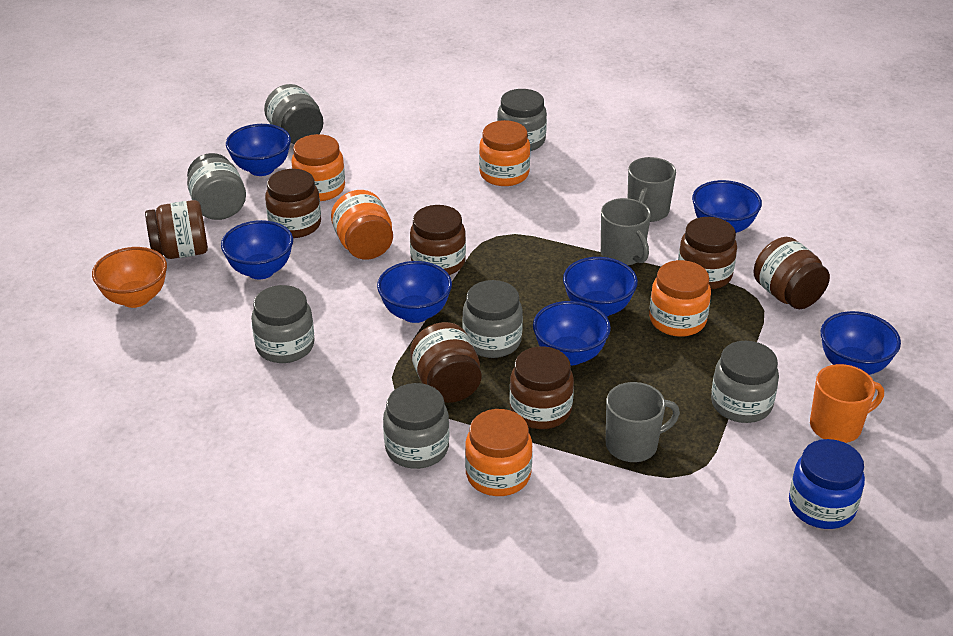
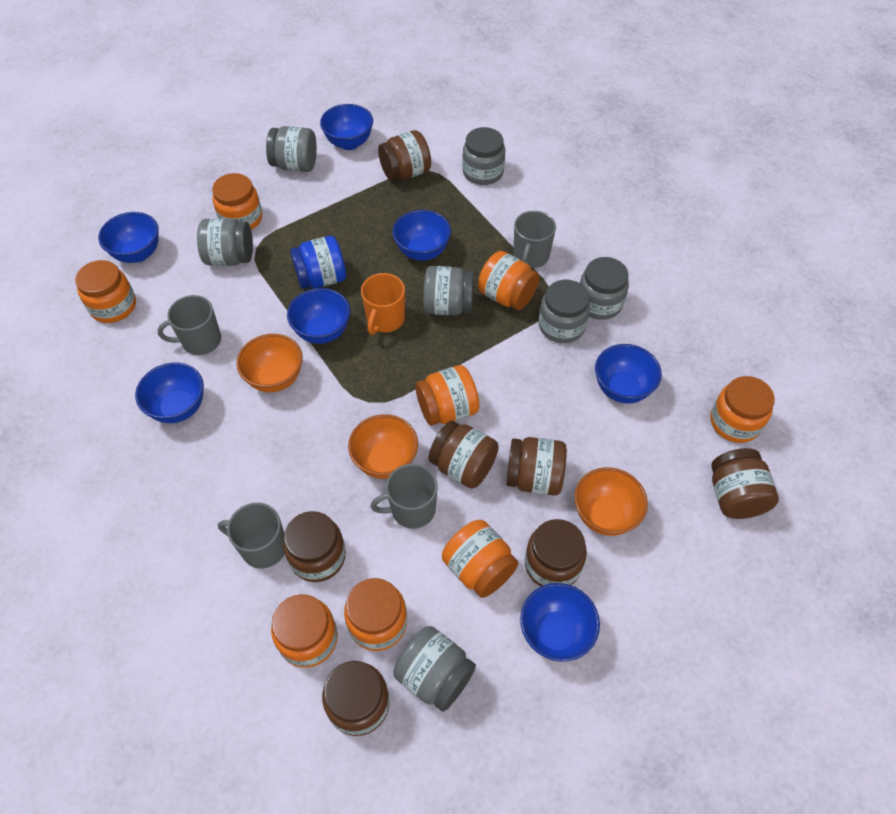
grey mug: [601,198,651,265] [606,382,680,462] [628,157,676,222] = 3 -> [157,295,221,355] [218,503,285,569] [371,464,438,529] [514,211,556,268] = 4
orange bowl: [92,247,167,308] = 1 -> [236,334,303,392] [348,414,418,479] [574,467,648,536] = 3
orange jar: [291,134,345,201] [331,190,393,260] [465,409,533,496] [479,120,530,186] [649,260,711,337] = 5 -> [75,260,136,323] [212,173,262,230] [271,594,338,668] [344,578,407,651] [415,365,479,426] [442,520,518,598] [478,251,540,310] [710,376,775,443] = 8

